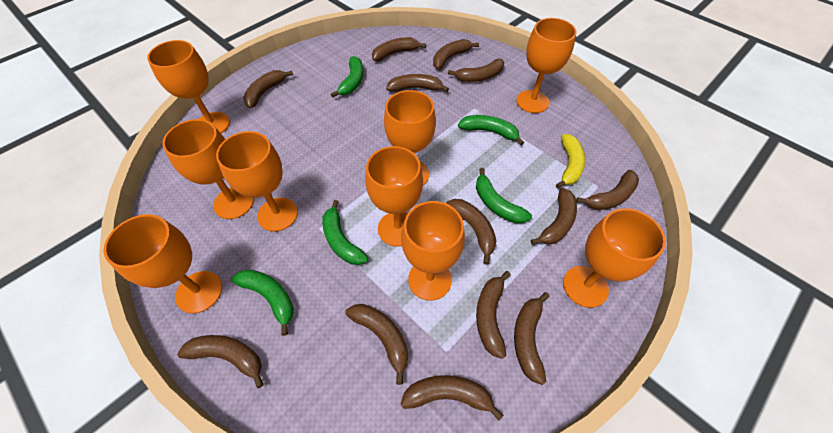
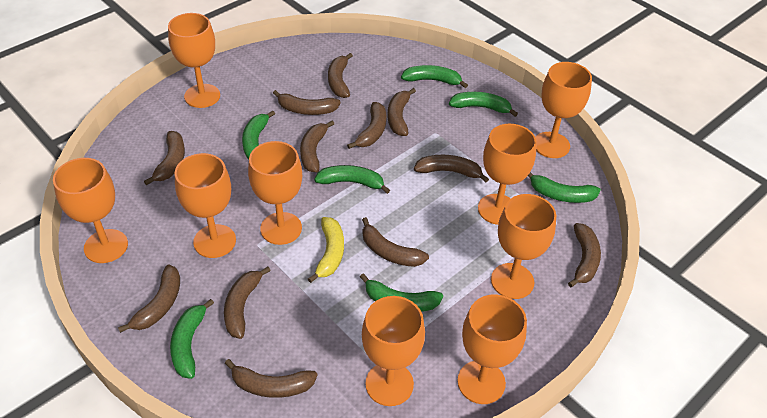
brown banana: [177,335,264,388] [243,70,293,108] [345,304,408,385] [372,37,426,61] [386,74,449,92] [400,375,503,421] [433,39,479,69] [446,199,497,265] [448,59,504,82] [476,271,511,359] [514,292,550,385] [531,188,577,245] [576,170,639,210] = 13 -> [118,264,180,333] [144,131,185,185] [224,267,271,339] [225,359,318,398] [273,90,341,115] [300,121,334,172] [328,53,353,98] [347,102,386,149] [362,217,429,267] [388,88,416,136] [414,155,489,182] [568,223,601,287] = 12
green banana: [231,269,294,336] [322,200,368,265] [331,56,363,97] [458,115,524,145] [476,168,532,223] = 5 -> [170,299,214,379] [242,110,275,159] [314,165,390,194] [360,273,443,312] [401,65,468,88] [449,92,518,117] [528,172,601,203] = 7

